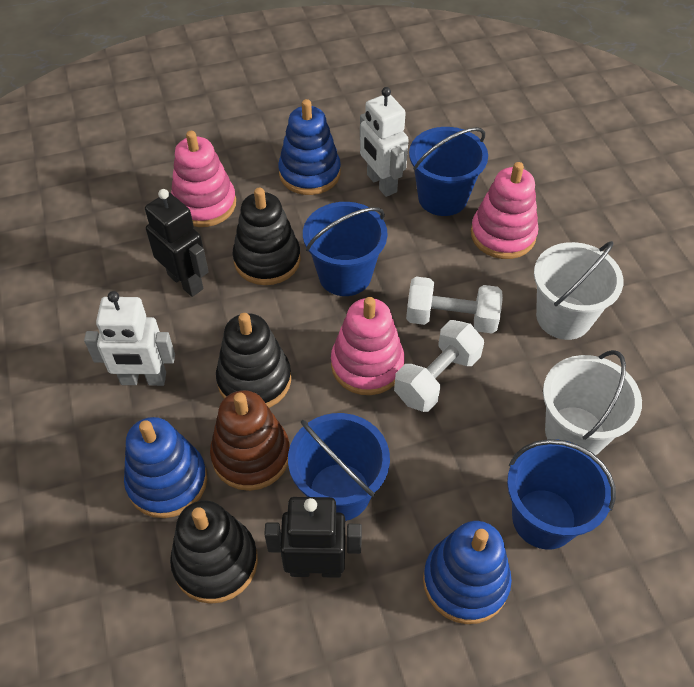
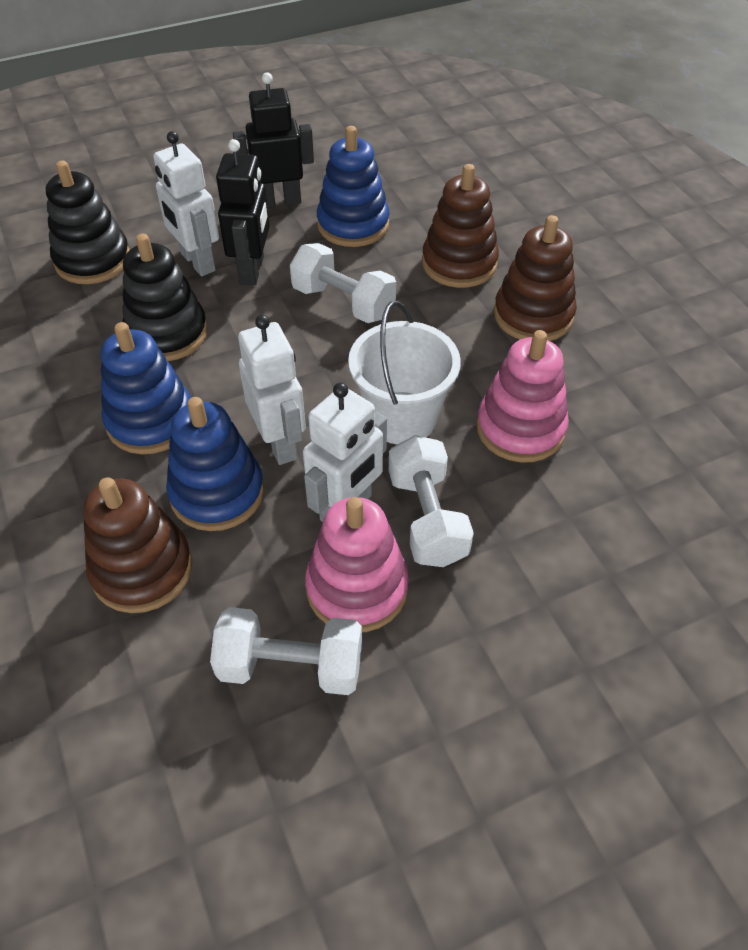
black stacking toy: [170,500,258,604] [216,313,291,408] [232,188,301,285] = 3 -> [46,161,130,284] [122,234,208,361] = 2
blue bucket: [288,413,390,521] [303,202,387,296] [409,127,488,216] [507,439,616,549] = 4 -> none = 0
brown stacking toy: [210,390,290,491] = 1 -> [83,477,192,613] [422,164,499,288] [494,215,577,341] = 3
pink stacking toy: [171,131,236,227] [331,297,405,395] [471,162,538,259] = 3 -> [305,497,409,632] [476,330,569,462] = 2
white bucket: [534,241,623,340] [543,350,642,456] = 2 -> [348,301,461,444] = 1
white dumbbell: [394,320,484,412] [406,277,503,333] = 2 -> [210,607,362,695] [290,243,396,323] [389,435,474,567] = 3
white robot: [84,291,175,386] [360,87,409,197] = 2 -> [153,131,219,276] [238,315,306,465] [303,383,387,522] = 3

